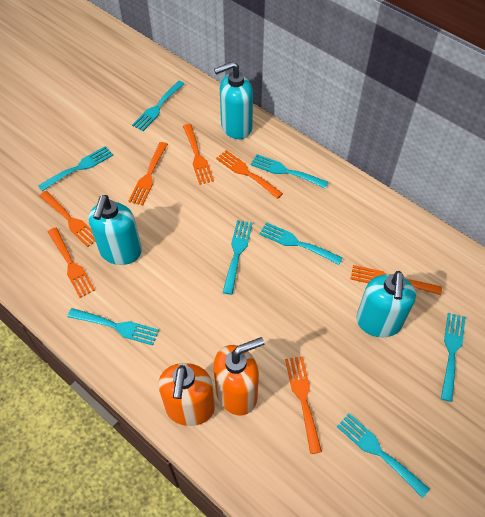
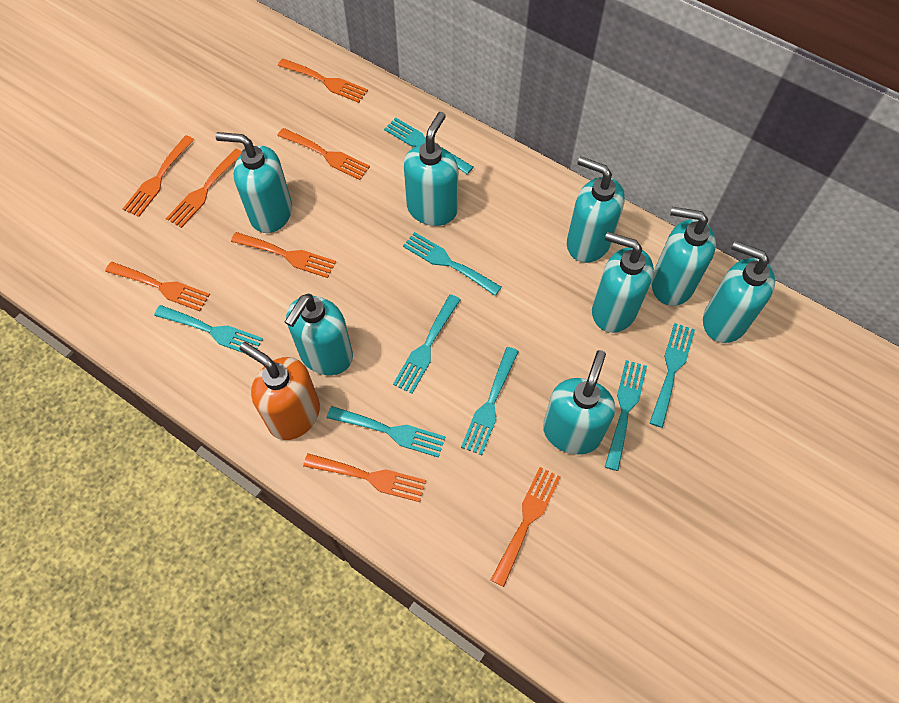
orange fork: [39,191,96,247] [48,227,95,298] [128,142,168,205] [183,124,214,185] [216,150,283,199] [285,356,322,454] [351,265,442,295] = 7 -> [105,262,210,311] [123,135,194,217] [166,149,242,228] [231,232,336,278] [277,128,370,180] [278,58,368,103] [303,453,426,502] [491,467,560,587] = 8
orange soap dispenser: [158,363,215,426] [214,337,265,416] = 2 -> [240,342,320,440] = 1
turquoise soap dispenser: [88,195,142,265] [214,61,253,139] [356,271,416,338] = 3 -> [215,132,292,233] [285,294,353,375] [404,112,458,226] [543,350,615,455] [567,156,625,263] [592,232,654,333] [651,207,716,306] [703,241,775,343] = 8

